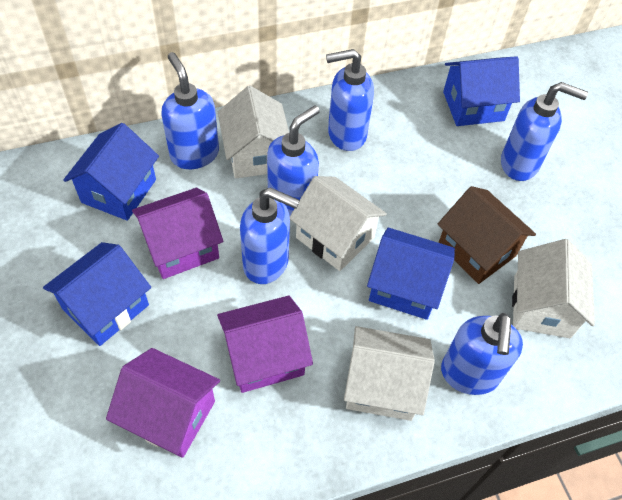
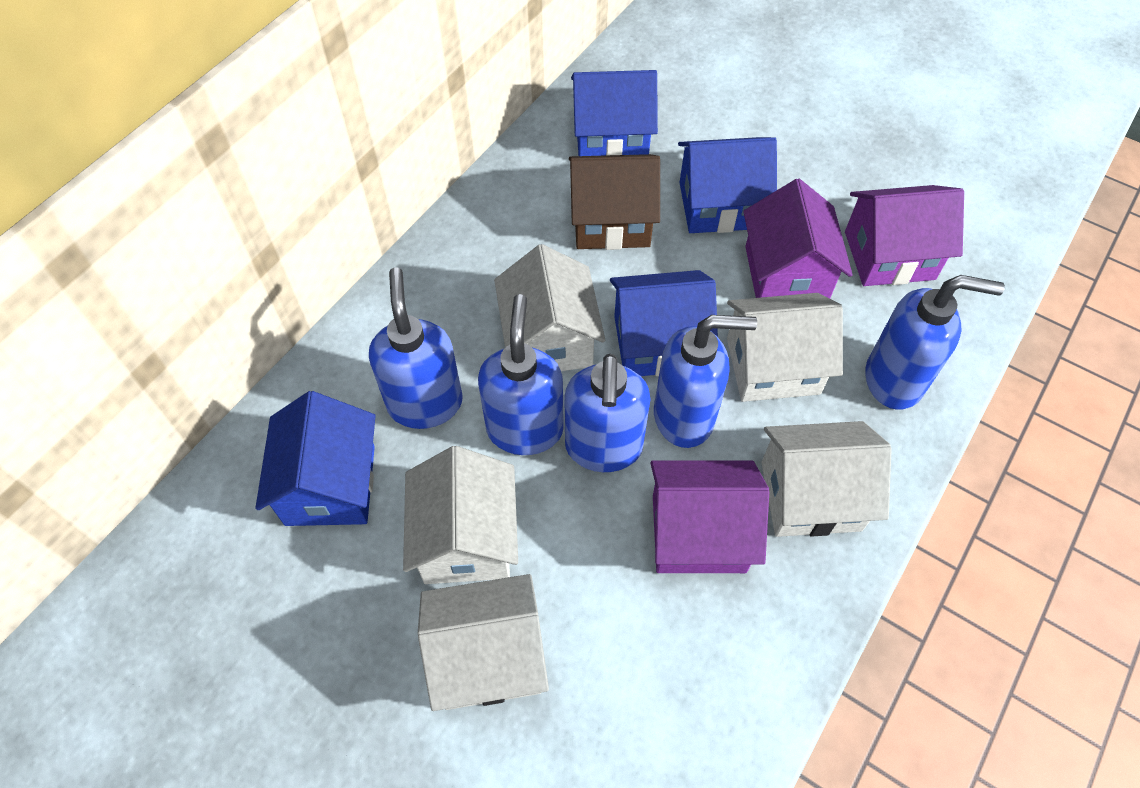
blue soap dispenser: [161,52,219,169] [240,188,300,284] [267,105,320,216] [326,49,374,151] [441,313,523,395] [501,82,588,181] = 6 -> [369,267,462,429] [478,294,564,455] [565,354,651,472] [654,315,757,448] [865,275,1005,410] = 5
white house: [218,86,289,178] [290,176,387,271] [344,326,435,421] [512,239,595,338] = 4 -> [403,446,518,584] [418,574,549,711] [494,244,605,371] [727,293,843,402] [761,421,892,537] = 5

